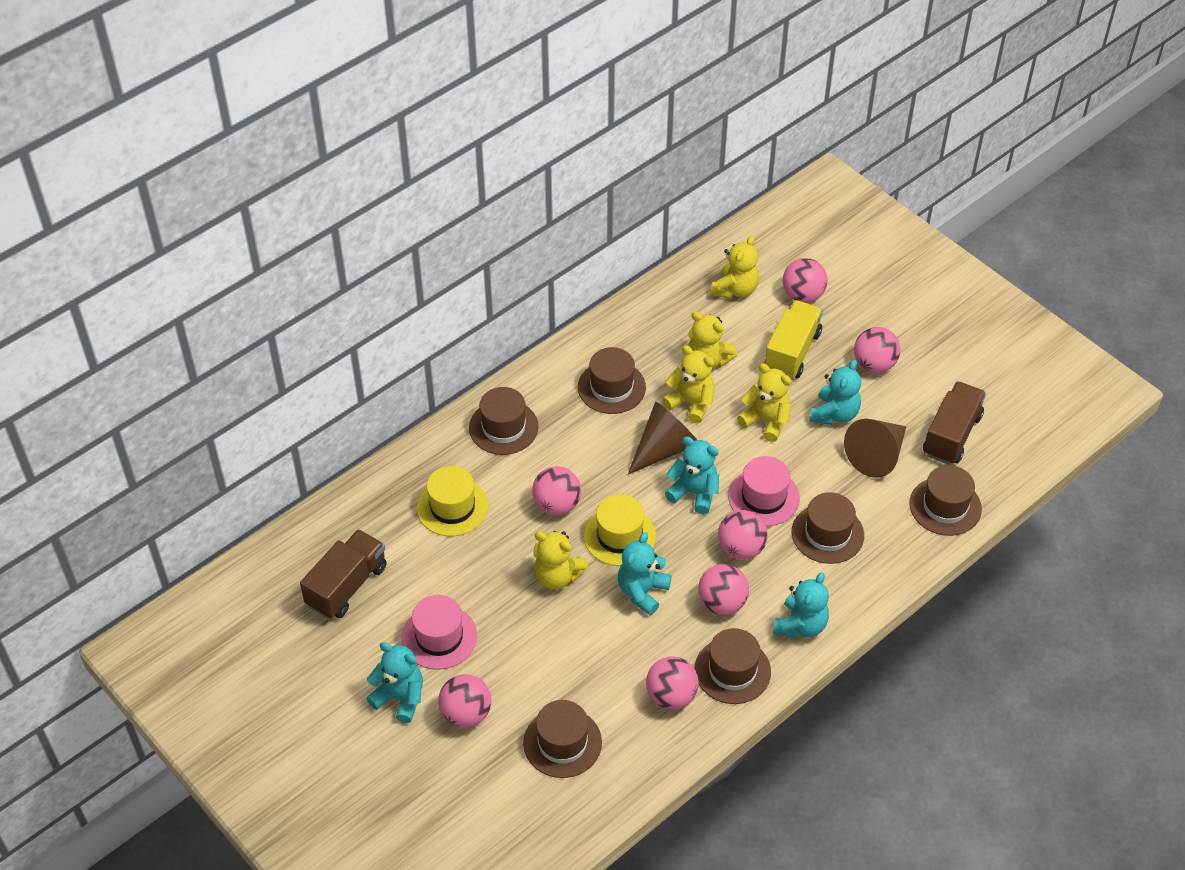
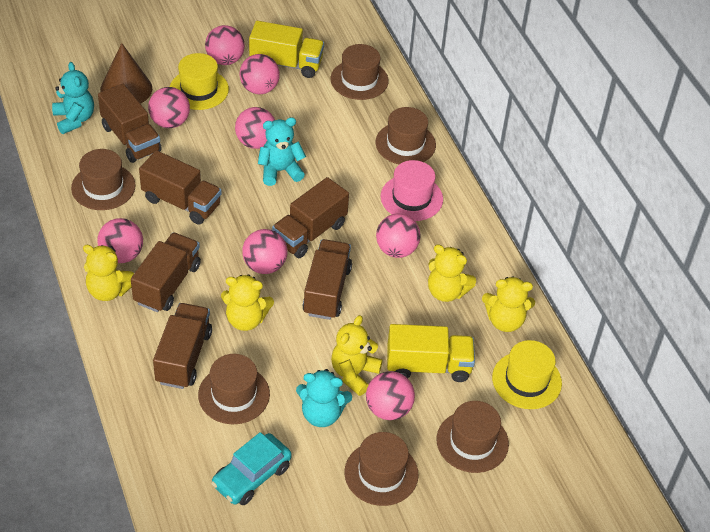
brown cone: [628,402,697,474] [844,419,906,478] = 2 -> [100,43,152,104] = 1
brown truck: [300,529,387,619] [923,381,986,465] = 2 -> [98,84,162,163] [131,232,201,312] [139,150,222,225] [153,303,212,389] [272,177,349,258] [303,239,352,320] = 6
pink ball: [438,674,491,728] [532,466,581,515] [646,657,699,710] [698,564,749,615] [718,510,768,560] [783,258,828,303] [854,327,900,373] = 7 -> [97,218,143,263] [148,87,190,128] [205,25,245,65] [235,107,275,149] [240,54,280,94] [242,229,287,274] [366,371,415,420] [376,213,421,258] = 8
pink hat: [402,595,477,670] [728,456,800,526] = 2 -> [381,160,443,221] = 1
turquoise car: none = 0 -> [211,432,292,505] = 1
turquoise teddy bear: [366,642,423,723] [618,532,672,615] [665,436,719,514] [773,572,829,639] [810,359,861,425] = 5 -> [52,62,94,134] [258,117,306,186] [296,369,352,427] = 3
yellow truck: [764,300,823,378] = 1 -> [249,21,324,78] [387,324,475,382] = 2

